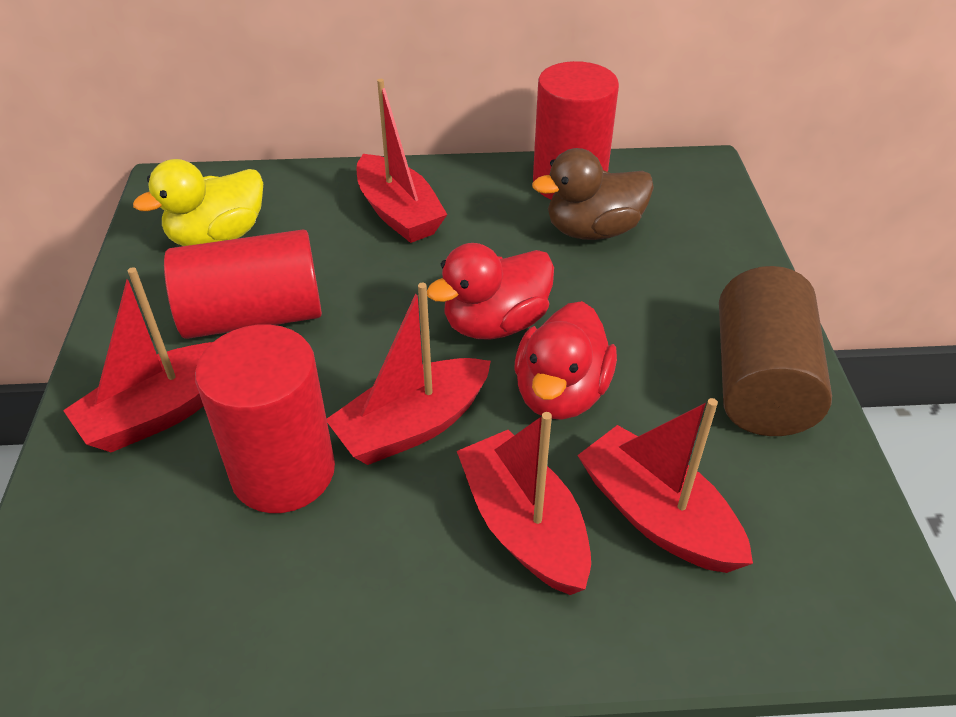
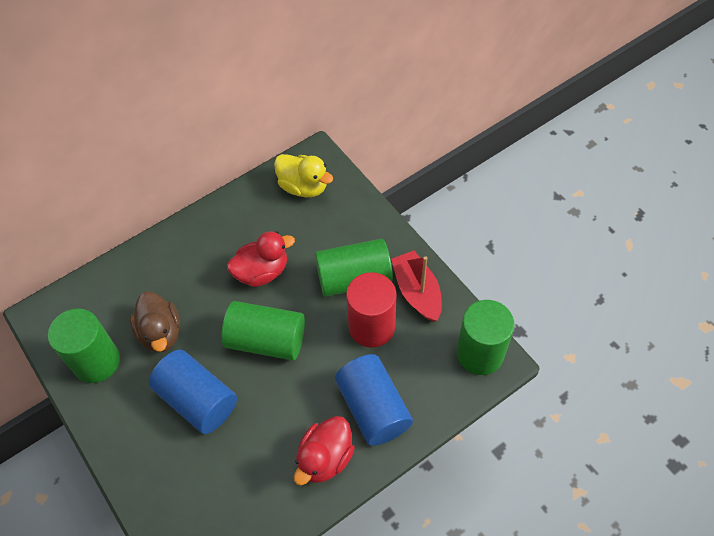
blue cylinder: none = 0 -> [149,349,237,434] [335,354,413,446] = 2
brown cylinder: [719,266,832,436] = 1 -> none = 0
green cylinder: none = 0 -> [48,309,120,383] [221,301,305,360] [315,239,393,297] [456,300,514,375] = 4
red boat: [63,267,212,452] [327,283,491,465] [357,79,448,243] [457,412,591,595] [577,398,753,573] = 5 -> [391,251,442,322] = 1
red cylinder: [164,229,322,339] [195,324,335,513] [533,61,619,199] = 3 -> [346,272,397,348] = 1

